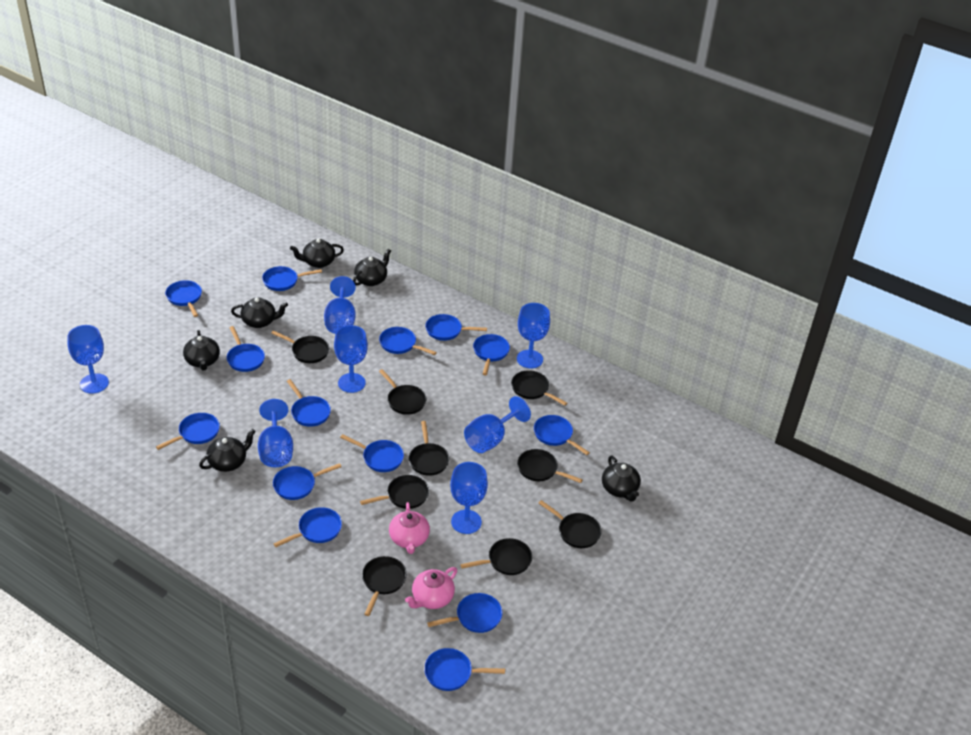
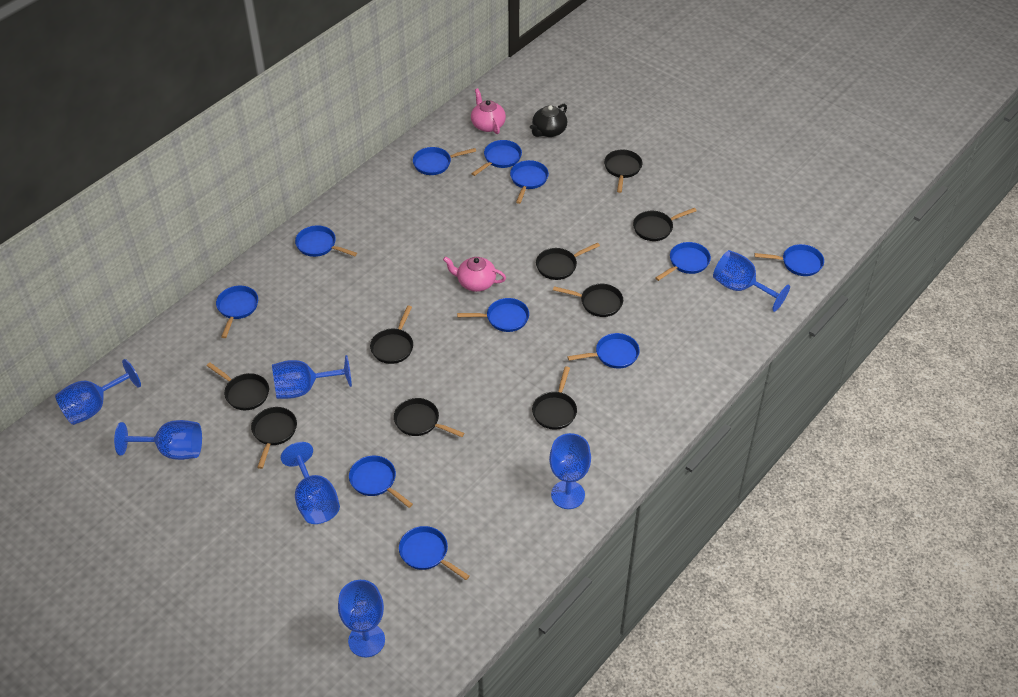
black teapot: [183,330,220,371] [199,429,256,472] [231,297,288,328] [290,238,344,268] [353,249,391,286] [602,456,641,502] = 6 -> [530,104,567,137] = 1
blue pan: [156,413,220,450] [165,280,202,317] [227,326,265,372] [262,266,322,291] [273,463,341,500] [274,507,342,547] [287,379,331,427] [340,434,404,472] [379,327,437,355] [424,648,505,691] [425,314,487,341] [427,593,503,633] [473,334,510,375] [534,415,590,455] = 14 -> [216,286,258,338] [295,225,357,257] [349,456,413,508] [399,526,470,580] [413,147,476,175] [457,298,529,332] [471,140,522,176] [510,160,549,204] [567,333,640,369] [655,242,711,281] [754,244,824,276] = 11

